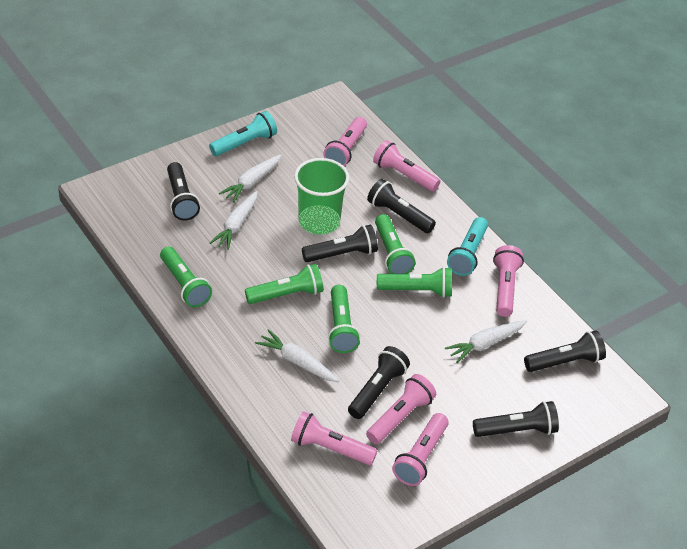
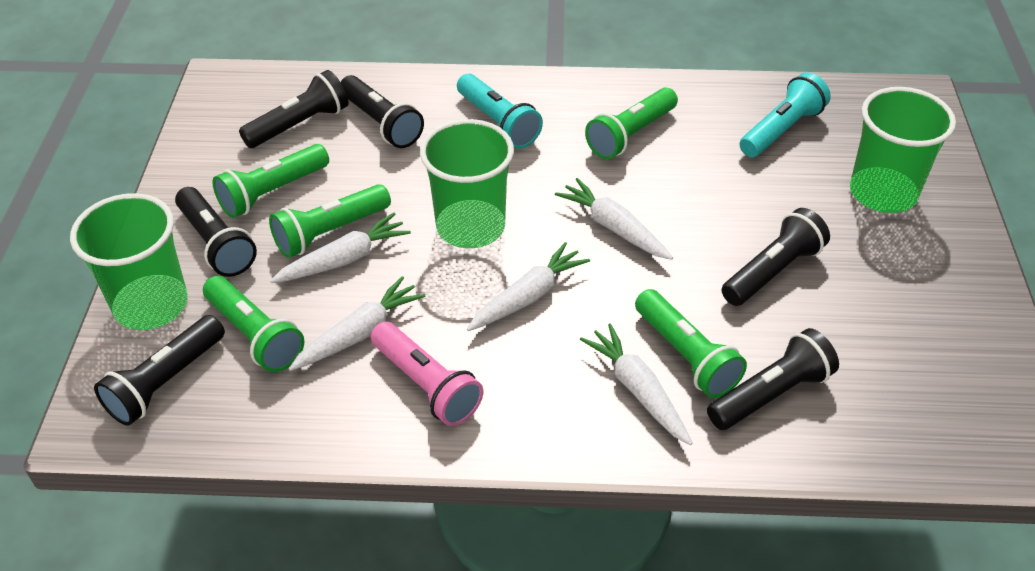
green cup: [294,158,349,235] = 1 -> [70,193,188,330] [420,119,514,248] [850,87,956,213] = 3
pink flashlight: [291,411,378,465] [323,117,367,166] [366,374,436,444] [373,140,440,192] [392,413,449,486] [493,245,524,317] = 6 -> [371,322,483,426] = 1
white carrot: [210,191,257,250] [219,154,282,203] [255,329,339,382] [445,320,527,363] = 4 -> [270,213,411,283] [288,276,425,371] [467,242,590,331] [555,178,673,260] [580,323,693,445] = 5

